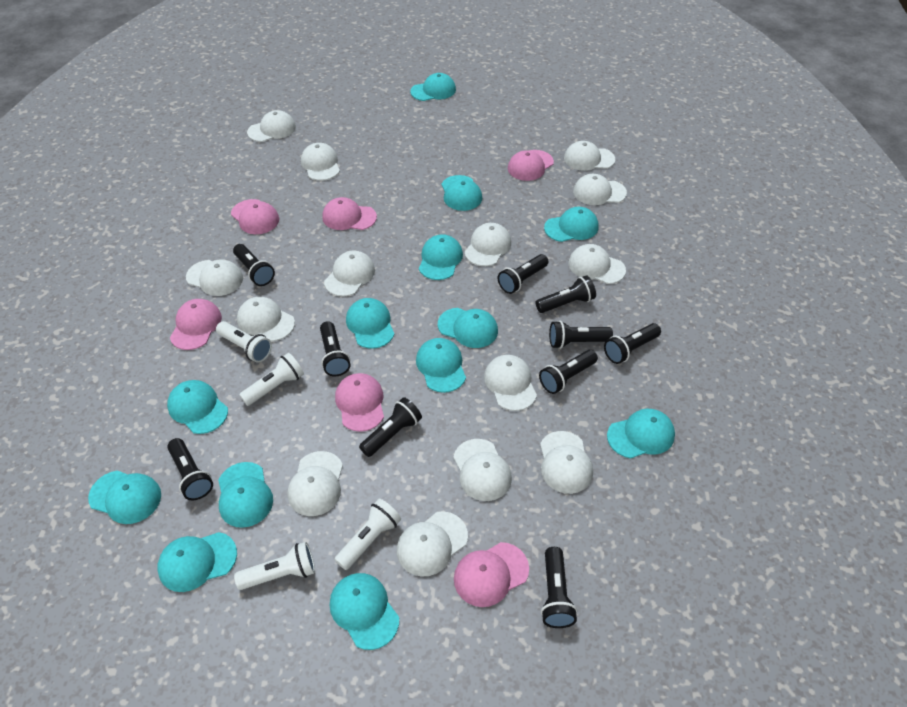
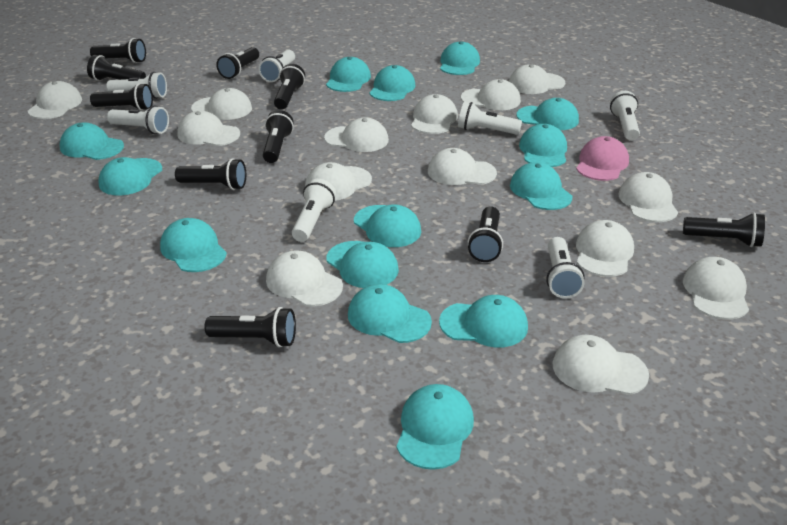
pink cap: [170,299,222,350] [231,199,279,234] [322,197,377,230] [335,373,384,432] [454,542,529,607] [508,150,554,181] = 6 -> [576,136,629,181] = 1
turquoise cap: [88,470,161,524] [157,532,237,592] [167,380,228,434] [218,462,273,528] [330,573,399,650] [346,298,394,349] [410,73,456,101] [416,338,466,393] [419,234,463,280] [438,308,498,348] [441,175,482,211] [544,207,598,242] [607,409,675,459] = 13 -> [60,122,124,160] [99,157,162,195] [160,218,227,272] [326,57,371,92] [326,241,399,288] [348,284,432,343] [354,204,421,247] [369,65,416,101] [397,384,474,470] [439,295,528,348] [440,41,480,75] [510,162,572,210] [516,98,579,130] [519,124,567,167] = 14
white flashlight: [216,321,272,363] [234,542,315,590] [239,353,304,406] [334,499,401,570] = 4 -> [106,72,167,99] [107,105,169,134] [259,49,295,82] [292,179,336,242] [458,102,522,135] [546,237,585,299] [610,91,640,141] = 7

